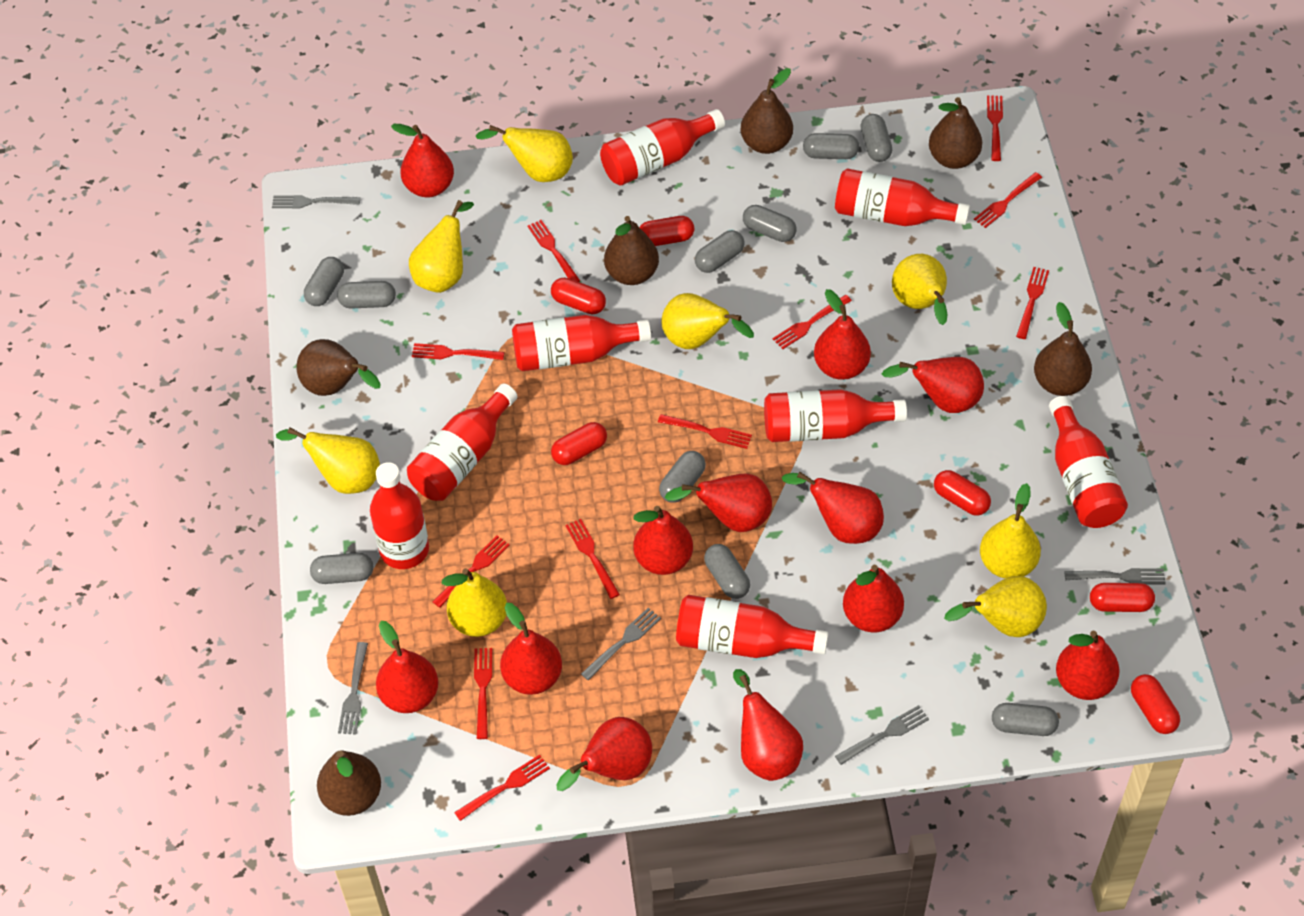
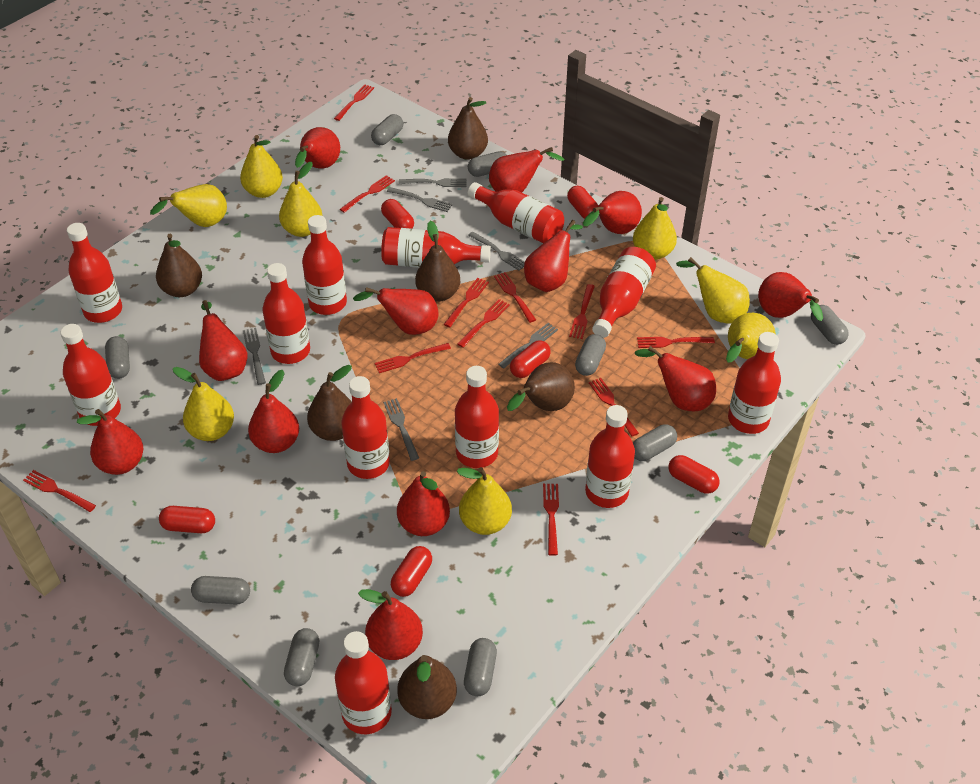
grey capsule: [304,257,344,306] [310,553,373,584] [337,281,396,309] [659,451,706,503] [695,230,745,273] [704,544,750,599] [743,205,796,242] [803,133,859,159] [861,114,892,162] [992,703,1059,736] = 10 -> [105,336,130,379] [191,576,250,605] [284,628,319,686] [371,114,404,145] [464,638,497,696] [468,151,507,177] [575,334,606,376] [633,424,677,461] [811,305,849,345] = 9
grey fork: [272,195,360,208] [338,642,368,735] [581,608,661,681] [835,705,929,765] [1064,568,1166,584] = 5 -> [243,328,266,385] [383,398,419,461] [387,187,453,212] [399,178,467,187] [468,232,525,271] [498,323,558,368] = 6
red bottle: [370,462,429,569] [407,383,518,501] [512,315,651,371] [600,109,725,186] [676,595,829,658] [764,389,907,442] [835,168,970,226] [1049,396,1128,528] = 8 -> [61,324,121,426] [67,223,122,323] [263,263,310,364] [302,215,347,315] [335,631,392,734] [341,376,390,479] [381,227,491,268] [455,366,499,468] [468,182,564,243] [585,405,635,508] [592,247,656,338] [728,332,781,434] = 12

